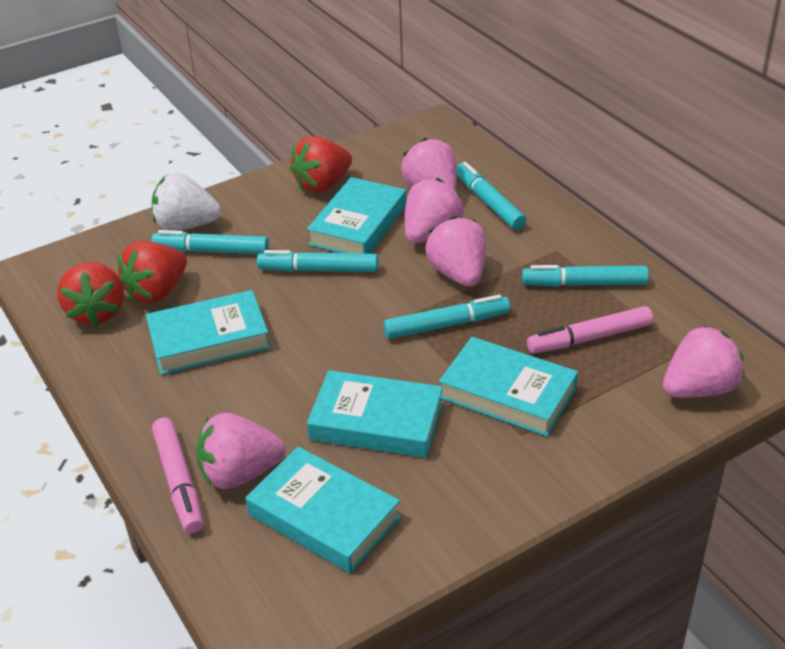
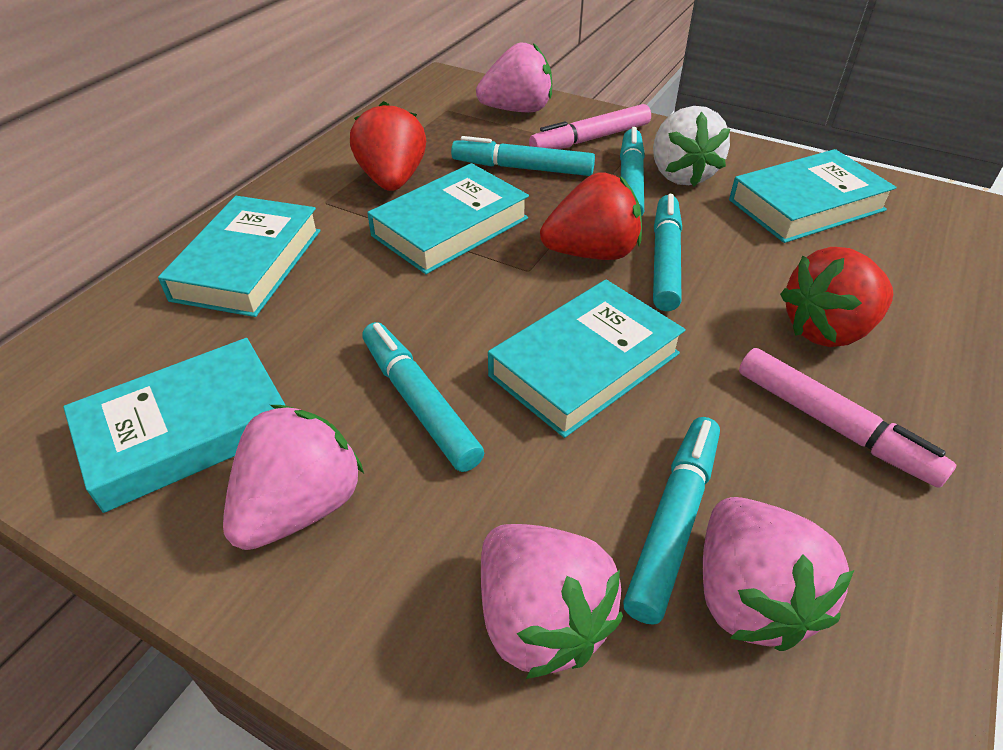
pink strawberry: [196,413,285,489] [401,138,457,190] [405,178,464,243] [425,216,486,287] [663,325,745,398] = 5 -> [223,405,364,550] [476,43,552,112] [481,524,623,679] [703,497,854,651] = 4

